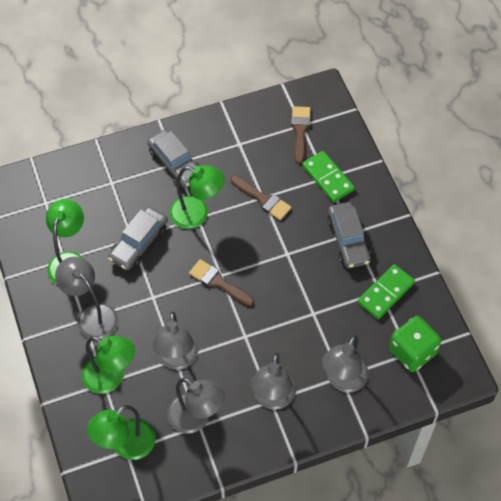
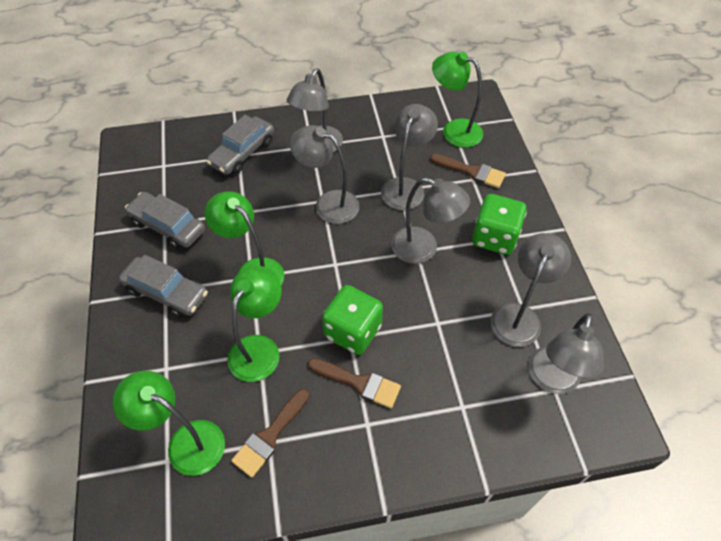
green dice: [389,316,441,372] = 1 -> [322,285,383,355] [472,194,527,255] = 2
green domino: [302,151,355,202] [357,264,415,319] = 2 -> none = 0
grey lamp: [55,257,118,339] [153,312,198,370] [167,378,225,434] [251,353,296,410] [322,335,369,393] = 5 -> [287,68,343,152] [290,125,360,224] [381,104,438,210] [391,177,470,264] [491,233,571,347] [528,314,604,394] = 6

